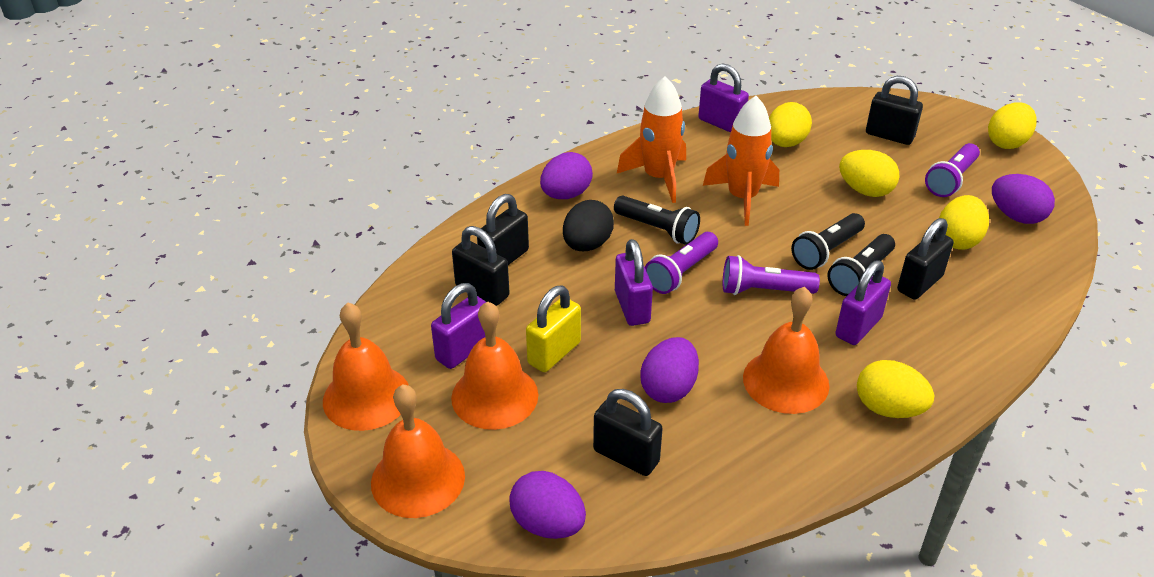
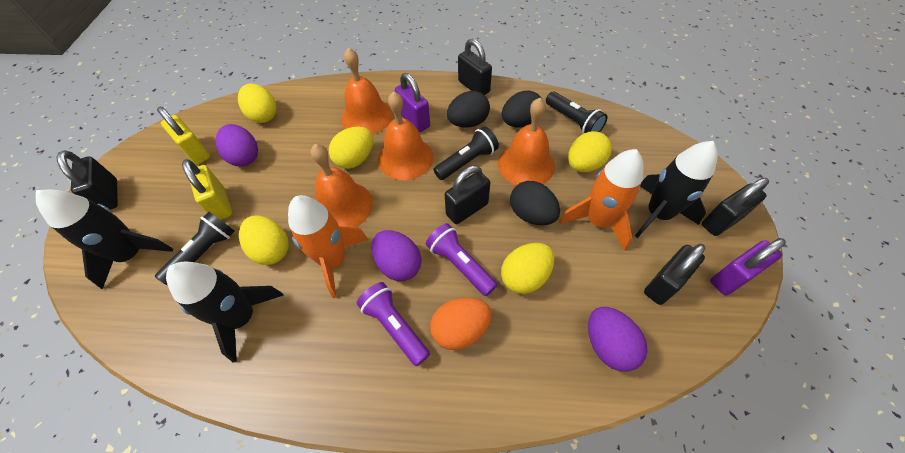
black egg: [563,200,614,251] = 1 -> [447,91,490,128] [502,90,542,128] [510,181,560,225] = 3
black rocket: none = 0 -> [36,190,173,289] [166,262,284,362] [635,141,718,238] = 3
orange egg: none = 0 -> [430,297,492,350] = 1
purple egg: [509,471,586,539] [540,152,593,199] [640,337,699,403] [992,174,1055,224] = 4 -> [215,124,258,166] [371,230,421,281] [588,307,648,372] = 3
purple flashlight: [645,232,718,294] [723,255,820,295] [925,143,980,197] = 3 -> [357,282,430,366] [426,223,497,296] = 2
purple padlock: [431,283,486,369] [615,239,653,326] [698,63,749,133] [835,260,891,345] = 4 -> [395,73,430,132] [710,238,786,295] = 2
yellow padlock: [526,286,581,372] = 1 -> [157,107,210,165] [182,159,232,220] = 2

